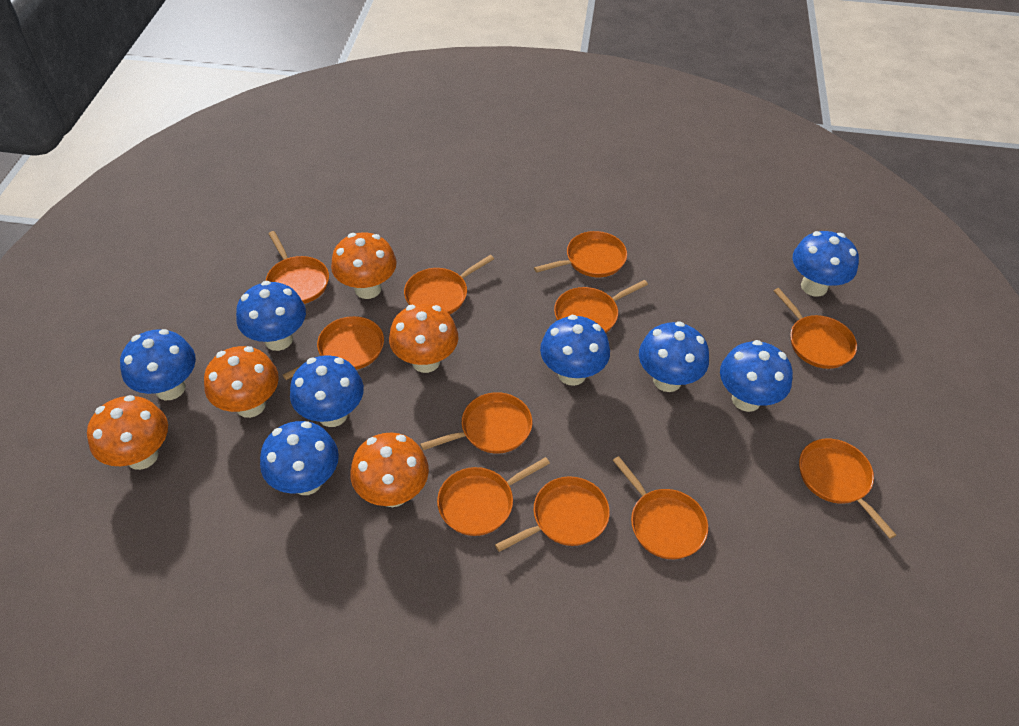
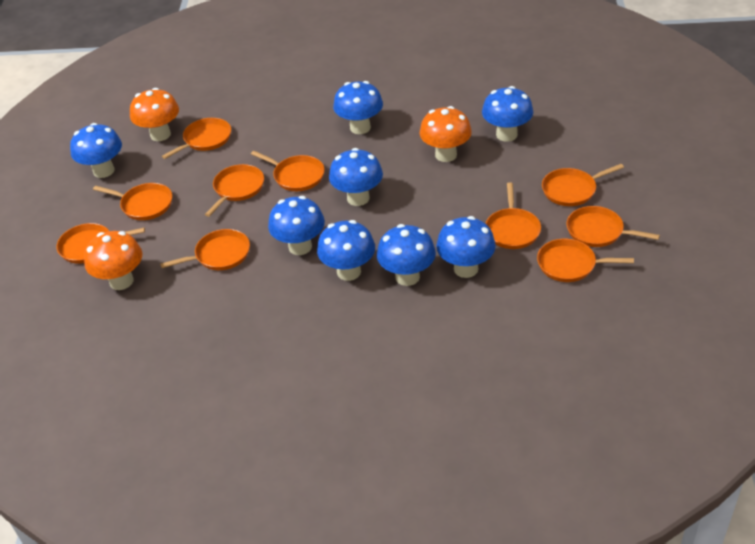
orange mushroom: [87,395,168,470] [204,346,279,418] [331,232,397,299] [350,433,429,507] [389,303,458,373] = 5 -> [84,231,142,290] [130,88,179,141] [420,106,472,162] = 3
orange pan: [266,231,329,304] [283,316,384,380] [404,255,494,314] [420,392,532,454] [437,457,550,536] [495,476,610,552] [534,231,627,277] [554,280,648,333] [613,456,708,559] [774,288,857,369] [799,439,896,539] = 11 -> [57,223,145,264] [93,183,172,220] [160,229,250,270] [162,118,231,159] [205,164,264,217] [251,151,324,191] [485,182,541,249] [537,239,634,282] [542,164,624,206] [566,206,660,247] = 10

